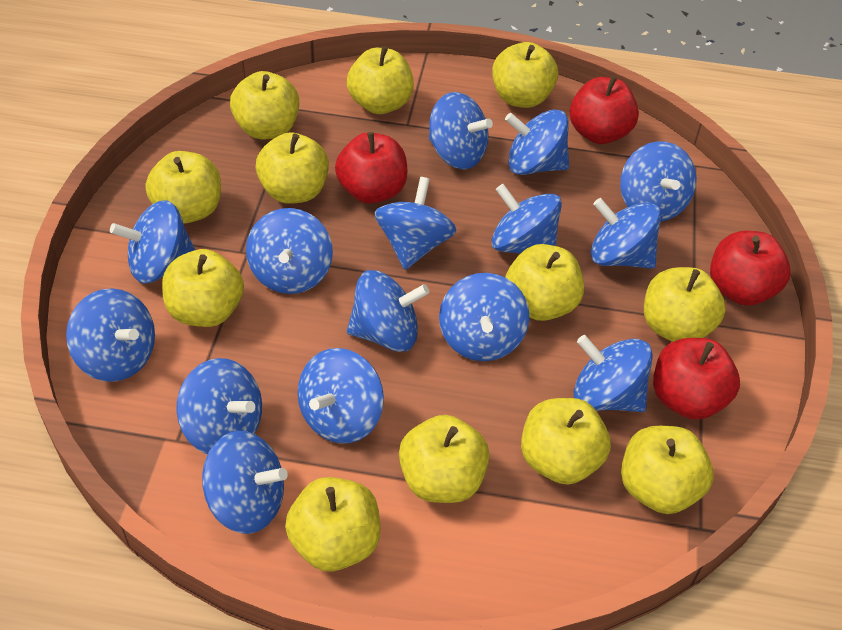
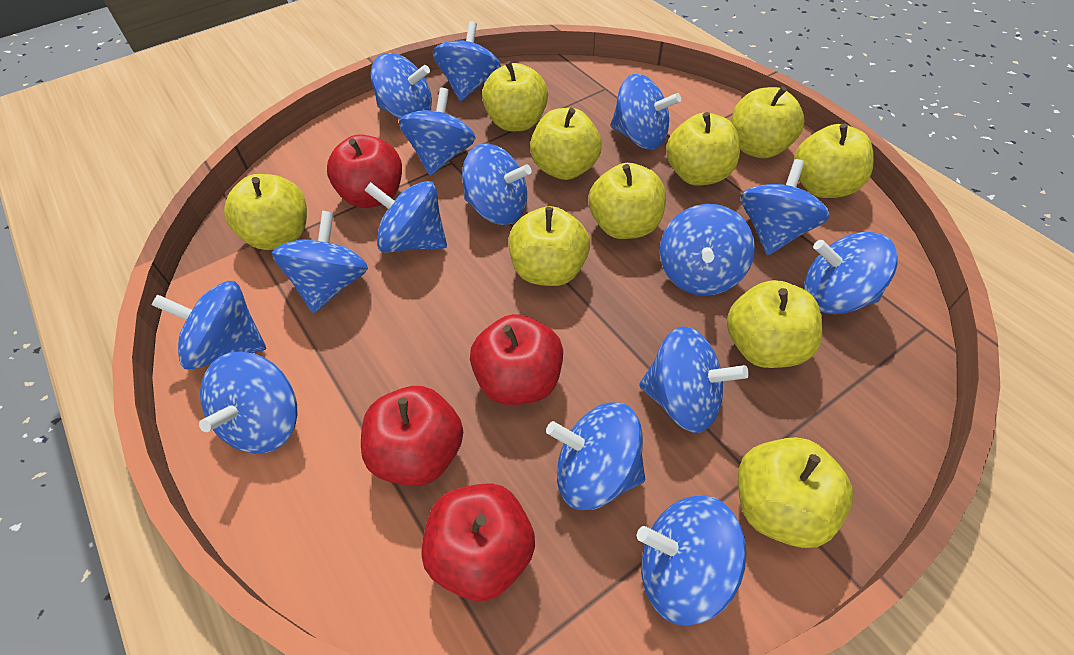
yellow apple: [145,151,221,224] [162,249,244,327] [230,71,299,139] [256,132,329,204] [285,477,381,571] [347,46,414,114] [399,415,490,503] [492,42,558,108] [505,244,584,321] [521,398,611,485] [621,425,714,514] [644,267,726,342] = 12 -> [224,174,307,250] [482,61,548,131] [509,206,590,286] [530,108,602,180] [589,163,666,239] [666,112,740,186] [727,280,822,368] [731,86,805,158] [738,437,853,548] [794,124,874,198] = 10

